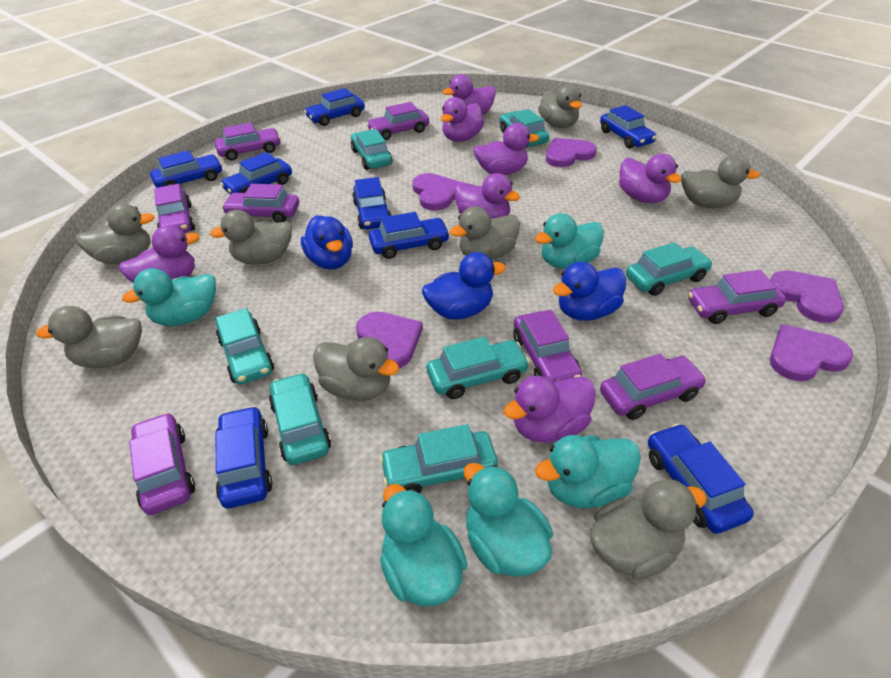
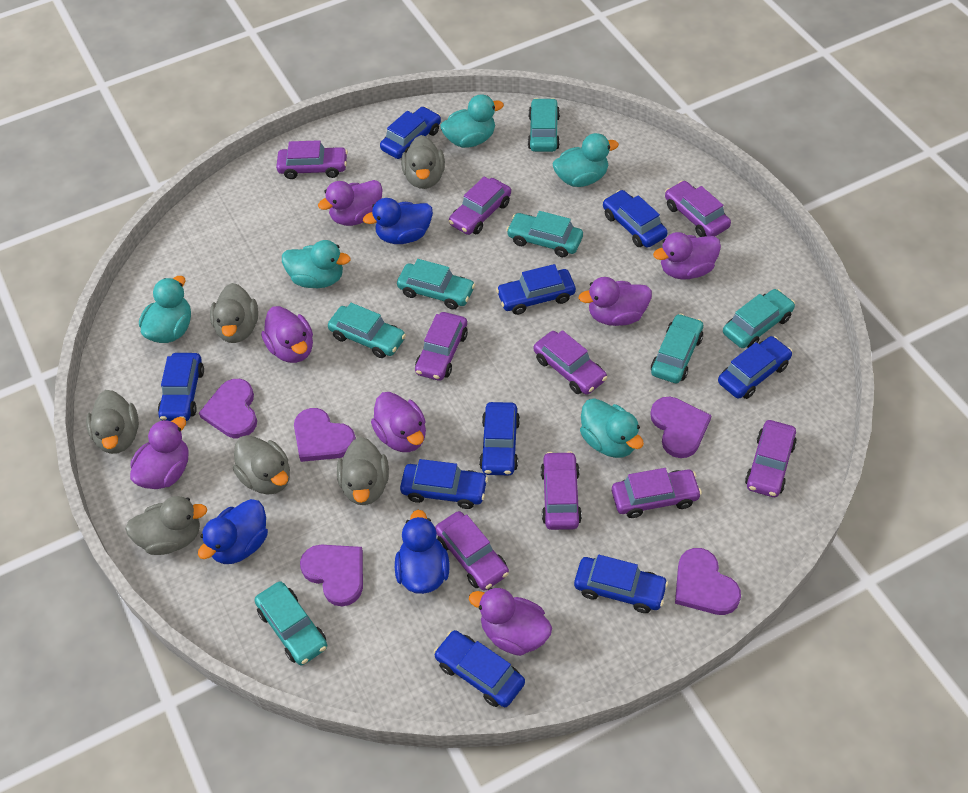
blue car: [150,150,222,188] [215,406,273,508] [220,152,292,194] [304,88,365,126] [352,177,392,229] [369,212,450,259] [600,105,657,149] [648,423,754,534] = 8 -> [158,353,204,421] [380,107,441,159] [400,459,488,509] [434,630,525,707] [479,402,520,475] [496,264,576,315] [574,555,668,613] [603,190,668,248] [718,336,792,399] = 9
grey duck: [36,306,142,369] [76,204,154,264] [210,210,292,264] [313,337,399,401] [450,206,520,260] [538,84,582,128] [590,479,707,580] [681,155,760,208] = 8 -> [86,390,139,454] [125,496,207,555] [210,283,258,343] [233,435,290,495] [337,437,389,505] [401,135,445,189] = 6
purple car: [129,412,195,515] [154,184,195,233] [215,123,281,160] [222,184,299,223] [366,102,429,140] [513,310,582,381] [600,353,707,420] [688,270,786,324] = 8 -> [276,140,348,179] [415,312,468,381] [435,511,509,591] [449,177,511,235] [534,330,607,394] [541,451,582,530] [612,468,702,518] [665,181,731,237] [745,420,797,497] = 9

